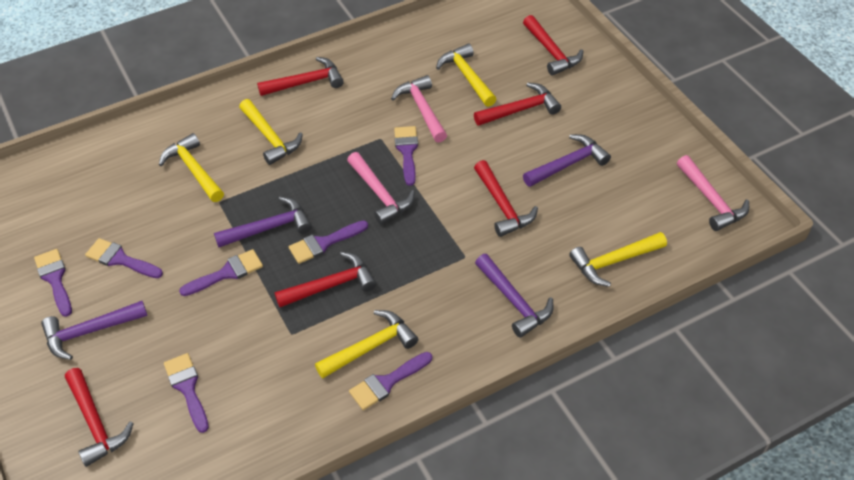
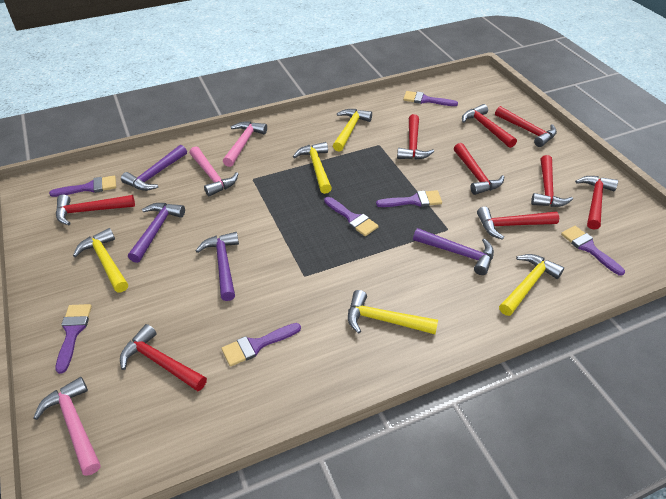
red hammer: [65,368,134,467] [257,57,344,96] [275,252,376,307] [474,83,561,126] [474,160,538,237] [523,15,583,76] = 6 -> [56,195,135,225] [120,324,207,391] [397,114,434,160] [454,143,504,195] [462,104,517,148] [477,207,559,240] [495,106,557,147] [531,155,573,207] [575,176,618,230] = 9

